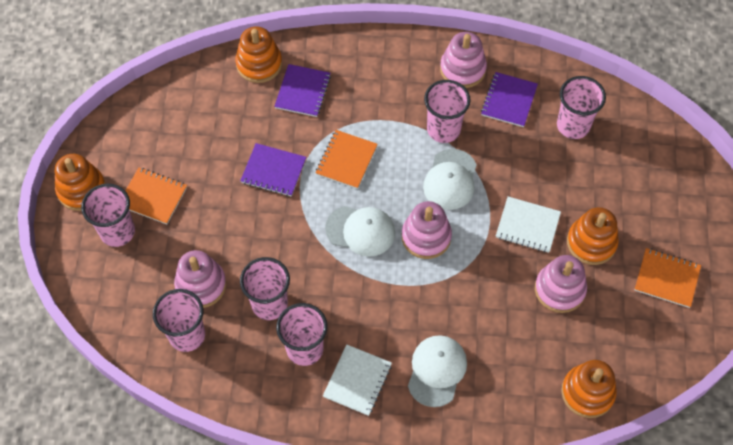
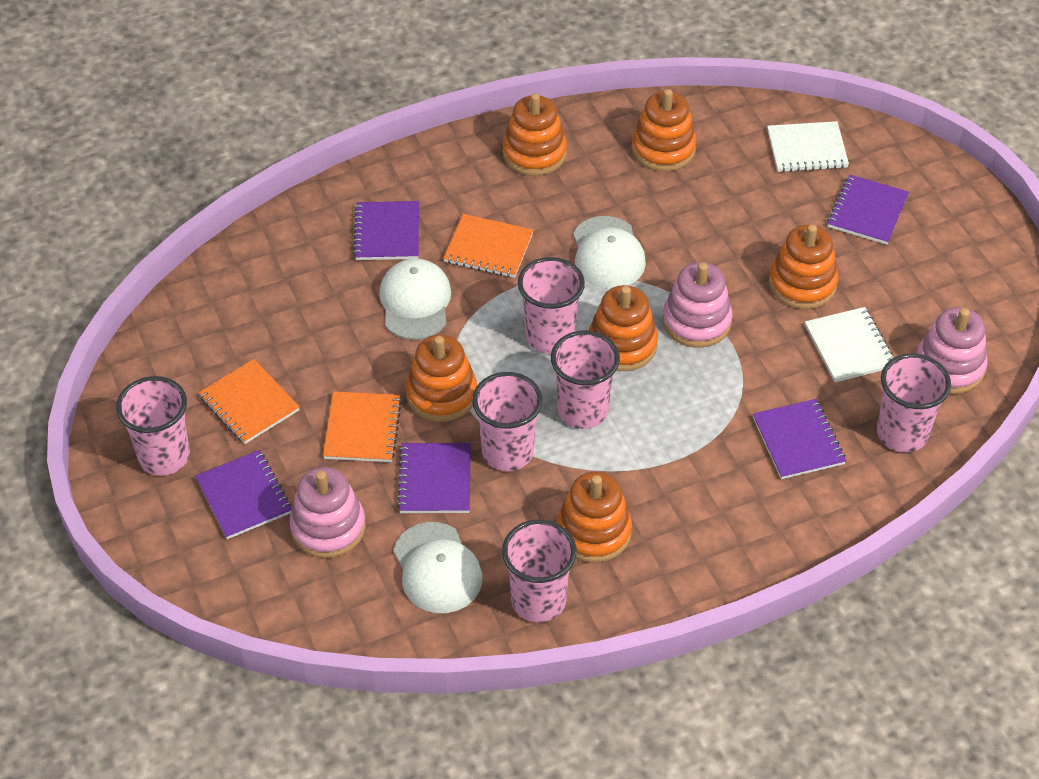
orange stacking toy: [55,154,106,211] [235,27,282,83] [561,360,617,418] [567,207,619,265] = 4 -> [406,334,477,422] [503,93,567,176] [557,472,632,563] [589,285,658,371] [632,89,696,171] [769,224,838,309] = 6
pink stacking toy: [174,250,226,308] [402,201,452,259] [440,32,487,88] [535,255,587,313] = 4 -> [289,467,366,558] [662,262,733,348] [916,307,988,394] = 3
purple notebook: [240,143,306,197] [274,64,331,117] [481,72,538,127] = 3 -> [195,450,292,539] [353,201,419,260] [397,443,471,513] [753,399,846,479] [827,175,909,245] = 5

